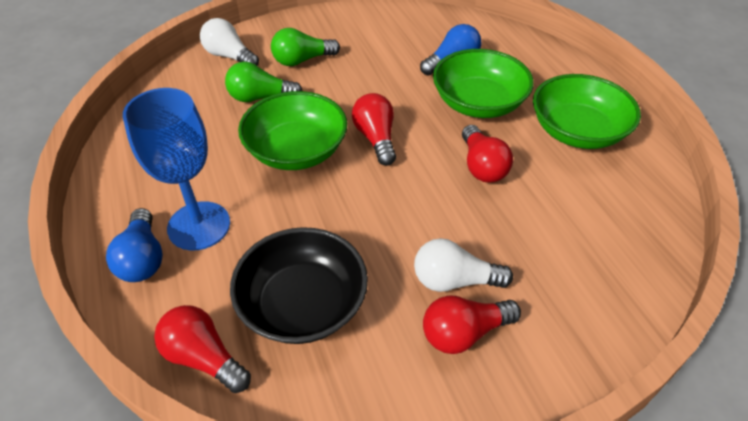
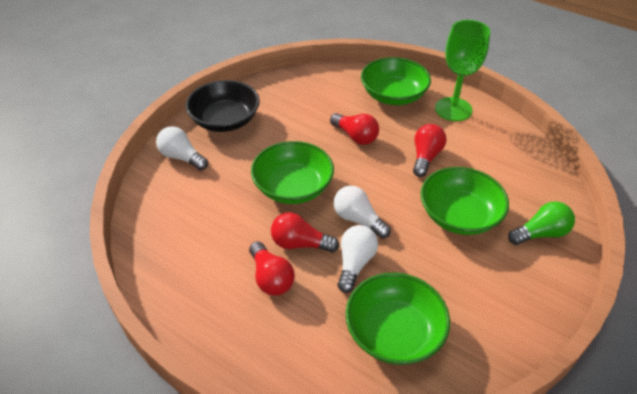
blue goblet: [123,88,230,250] = 1 -> none = 0
blue light bulb: [106,208,163,282] [420,24,481,75] = 2 -> none = 0
green bowl: [238,91,347,170] [433,49,534,118] [533,74,641,149] = 3 -> [251,141,334,204] [346,273,450,365] [361,57,431,105] [421,167,509,235] = 4
green goblet: none = 0 -> [435,20,490,121] = 1
green light bulb: [225,62,302,102] [271,28,340,66] = 2 -> [508,201,575,245] = 1
white light bulb: [200,18,259,66] [414,238,513,292] = 2 -> [156,126,208,171] [334,186,391,239] [338,225,378,293] = 3

